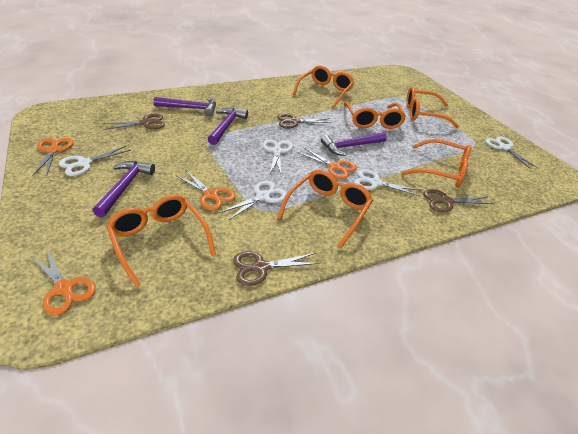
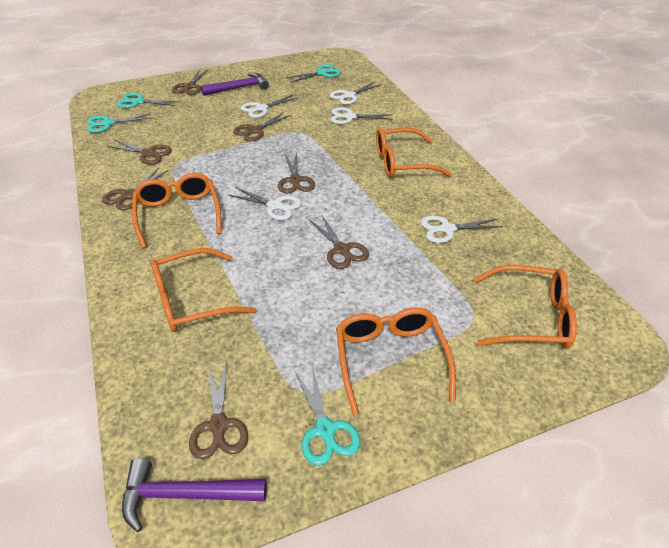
brown scissors: [103,114,165,130] [233,251,320,286] [277,113,332,128] [423,189,493,213] = 4 -> [102,168,169,210] [107,139,172,165] [172,69,209,95] [189,360,248,459] [233,112,291,141] [278,153,315,194] [309,216,369,269] = 7
orange glasses: [106,194,216,287] [277,169,373,248] [293,66,354,108] [344,101,406,129] [401,139,471,187] [406,87,459,128] = 6 -> [132,173,222,248] [151,248,256,332] [336,307,456,415] [376,128,452,178] [474,265,577,349] = 5
orange scissors: [30,247,96,315] [32,138,73,176] [176,170,236,211] [297,147,357,179] = 4 -> none = 0
purple hammer: [92,161,155,217] [153,97,216,116] [208,108,248,145] [321,132,387,156] = 4 -> [122,458,267,532] [201,73,269,96] = 2
turquoise scissors: none = 0 -> [87,113,151,133] [117,93,179,108] [286,64,341,83] [294,366,360,465] = 4

